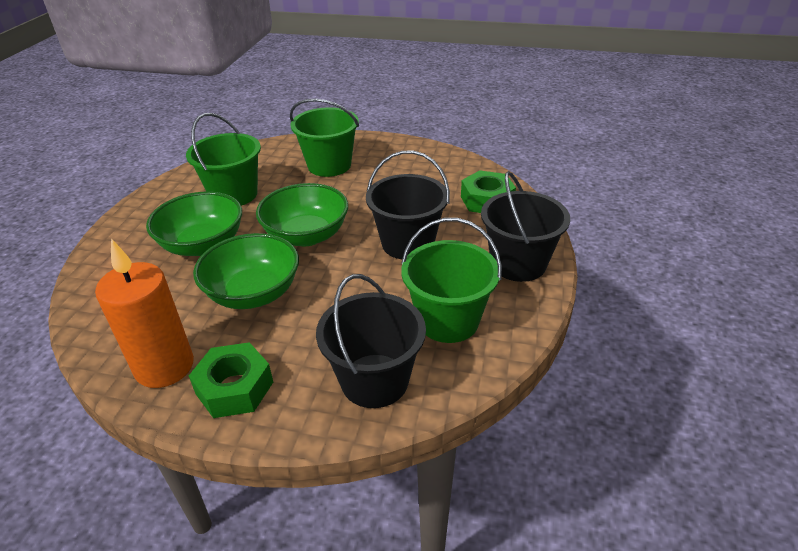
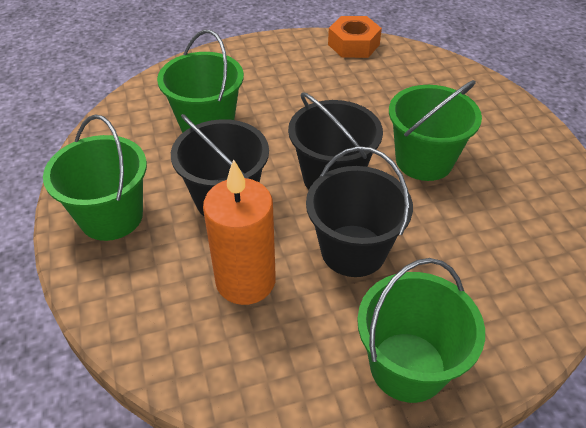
green bowl: [146,191,242,256] [193,233,299,309] [256,183,348,246] = 3 -> none = 0
green bucket: [186,113,261,206] [290,99,359,177] [401,218,502,343] = 3 -> [43,115,147,241] [157,30,244,133] [357,258,485,403] [389,80,482,181] = 4
green nut: [189,342,273,418] [461,170,516,213] = 2 -> none = 0
orange nut: none = 0 -> [328,16,382,58] = 1

